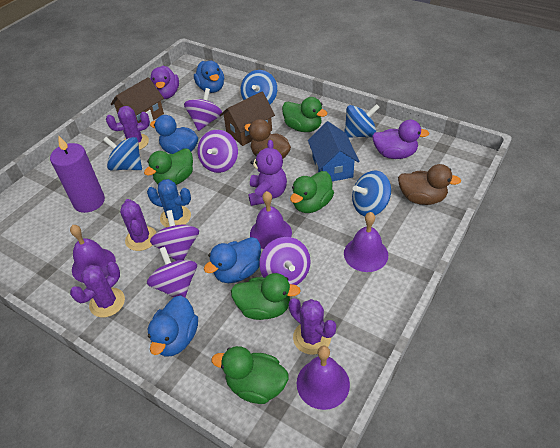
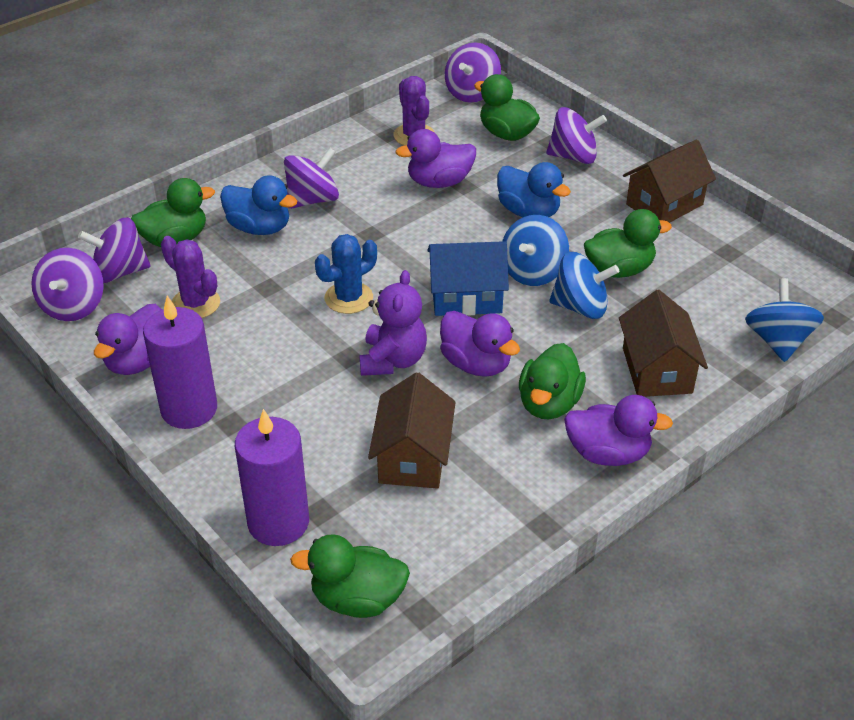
blue duck: [147,295,198,356] [150,115,198,154] [194,61,224,93] [204,237,261,283] = 4 -> [220,175,297,235] [497,162,571,217] = 2
blue spinning top: [103,137,142,170] [241,70,277,104] [344,104,380,138] [352,170,391,216] = 4 -> [503,215,569,286] [549,252,619,319] [745,278,824,362] = 3
brown duck: [244,119,291,159] [398,164,461,205] = 2 -> none = 0
brown house: [111,77,164,123] [220,92,275,146] = 2 -> [368,372,456,489] [619,290,708,397] [623,140,716,223] = 3
purple bell: [70,225,116,283] [250,191,292,249] [297,346,350,410] [344,212,388,272] = 4 -> none = 0
purple cactus: [70,262,125,318] [106,106,150,150] [120,199,157,251] [289,298,336,355] = 4 -> [161,236,220,318] [393,76,435,146] = 2
purple candle: [50,135,105,213] = 1 -> [143,296,217,429] [235,409,309,546] = 2
purple duck: [150,66,179,99] [372,120,430,159] = 2 -> [94,304,162,375] [395,129,476,188] [440,311,520,377] [564,395,673,466] = 4

